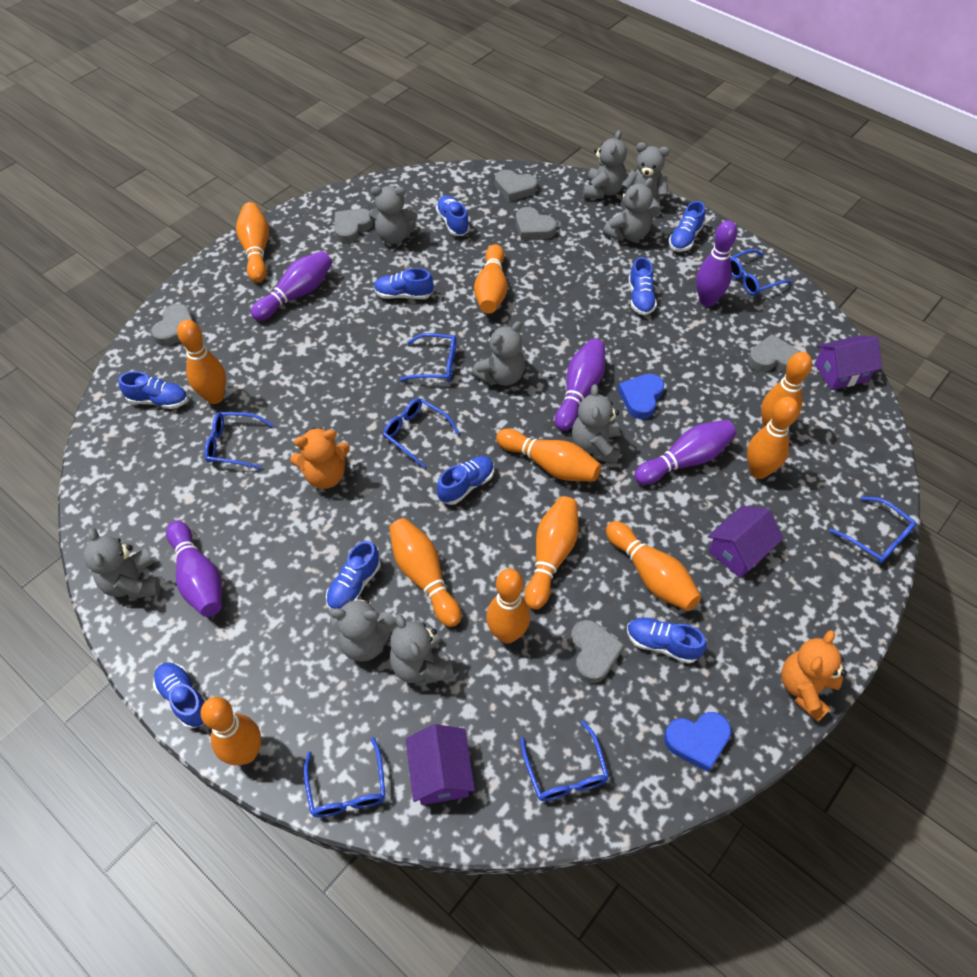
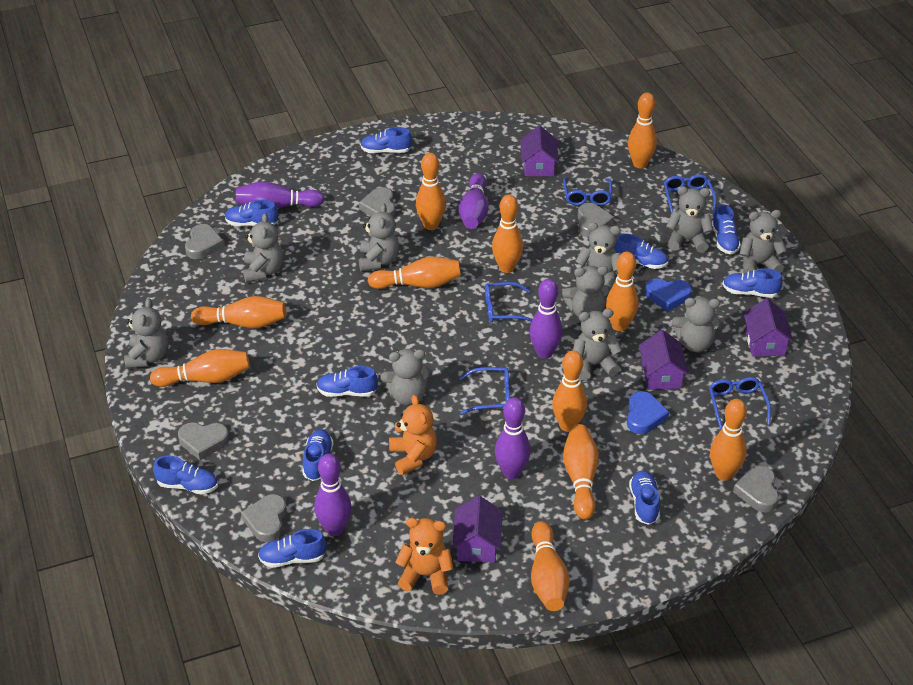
blue glasses: [204,412,273,470] [304,737,386,818] [383,398,460,468] [399,333,456,382] [520,721,609,801] [730,249,792,295] [829,497,916,564] = 7 -> [460,367,510,414] [485,282,533,322] [563,178,612,206] [664,174,716,213] [709,377,771,429] = 5
blue shoe: [119,371,188,409] [153,663,205,729] [326,541,381,611] [374,268,434,299] [436,195,470,236] [437,456,494,505] [627,617,707,664] [629,257,657,315] [669,201,705,252] = 9 -> [153,455,218,495] [225,200,278,226] [258,529,326,568] [303,429,334,481] [317,366,378,397] [360,127,412,153] [614,234,668,269] [629,470,660,525] [712,204,741,254] [723,268,783,298] = 10
grey teddy bear: [83,528,160,599] [330,596,397,661] [369,186,417,244] [390,614,454,683] [472,321,525,386] [572,384,621,464] [583,130,627,198] [603,178,653,241] [620,142,669,216] = 9 -> [124,298,169,369] [243,213,284,283] [359,203,399,271] [380,349,433,405] [562,266,611,317] [573,309,622,380] [575,222,621,288] [666,186,713,253] [672,297,722,352] [740,210,787,273] = 10
purple house: [406,724,475,805] [708,506,784,578] [815,336,882,390] = 3 -> [452,496,503,563] [520,126,559,176] [639,330,689,390] [743,298,793,357] = 4

